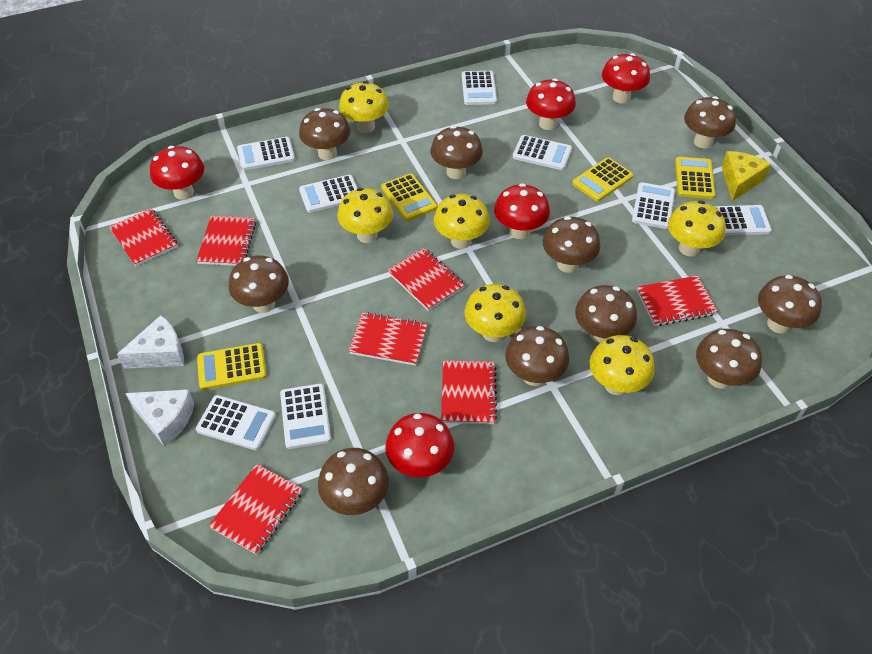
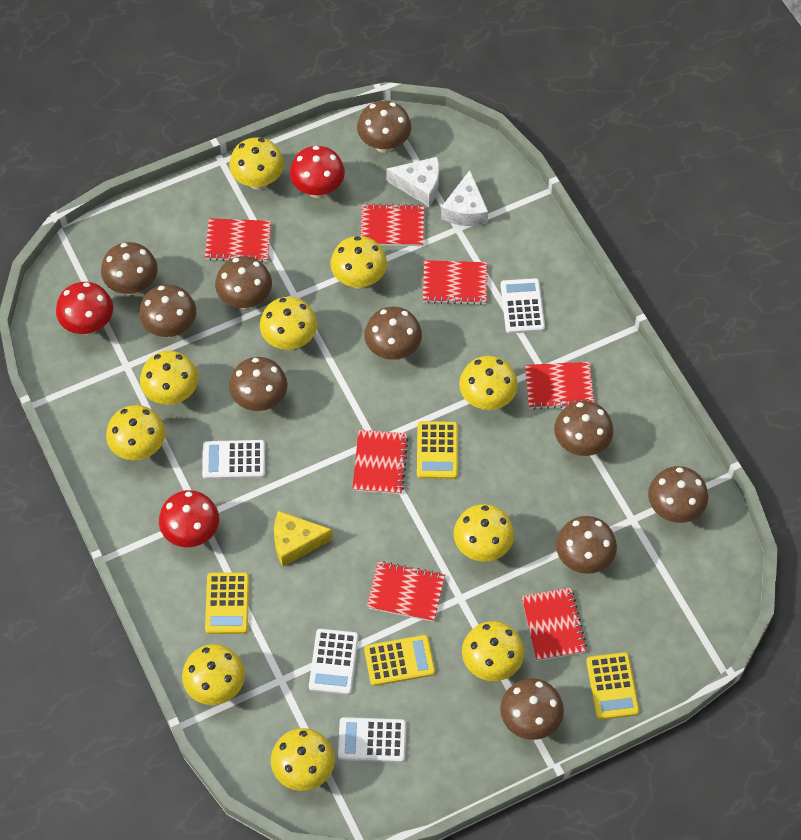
red mushroom: [150,146,204,199] [385,413,454,477] [494,183,550,239] [526,78,576,130] [602,53,650,104] = 5 -> [56,282,113,335] [159,490,219,547] [290,146,345,198] = 3
white calculator: [196,395,276,450] [237,137,295,171] [280,384,331,449] [299,175,358,213] [462,71,497,105] [512,135,572,170] [632,182,675,229] [714,205,772,236] = 8 -> [202,440,265,479] [309,629,359,695] [338,717,406,762] [501,278,545,334] = 4
yellow mushroom: [337,188,393,243] [339,81,389,133] [434,194,490,249] [464,284,526,342] [590,335,655,395] [668,201,726,257] = 6 -> [106,405,165,460] [140,351,198,405] [182,644,245,705] [229,137,284,190] [260,297,317,350] [271,728,335,791] [330,236,387,289] [454,504,514,562] [459,356,518,410] [462,621,524,681] = 10

